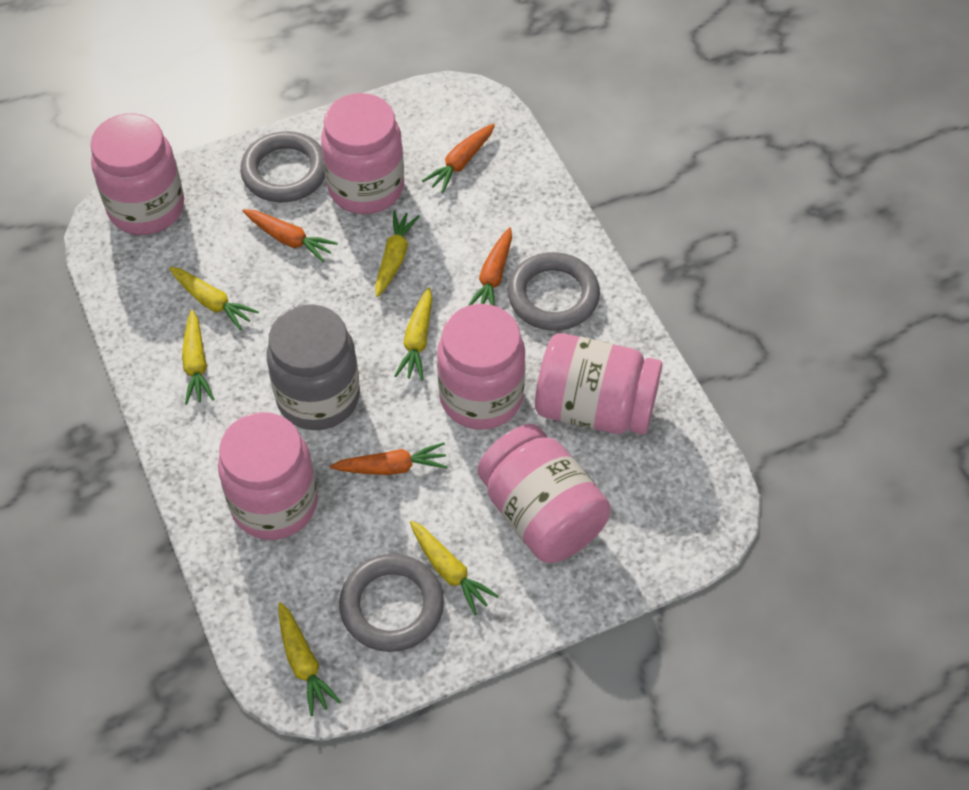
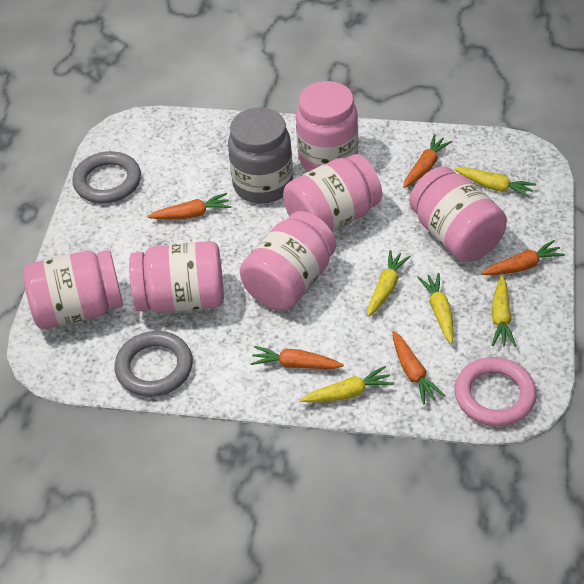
grey ring: [240,131,325,202] [339,554,444,652] [508,252,600,331] = 3 -> [72,151,141,203] [115,331,193,397] = 2
orange carrot: [243,209,338,262] [330,442,448,475] [422,124,495,193] [468,227,512,306] = 4 -> [148,193,231,219] [250,346,344,369] [392,331,445,405] [403,134,452,188] [481,240,565,275] = 5
pink ring: none = 0 -> [455,357,537,426] = 1
yellow carrot: [169,267,259,331] [182,310,215,405] [278,602,341,716] [375,211,420,297] [395,288,432,380] [410,520,499,615] = 6 -> [300,366,394,402] [367,250,411,317] [417,273,454,344] [454,167,536,199] [492,275,516,347] = 5

